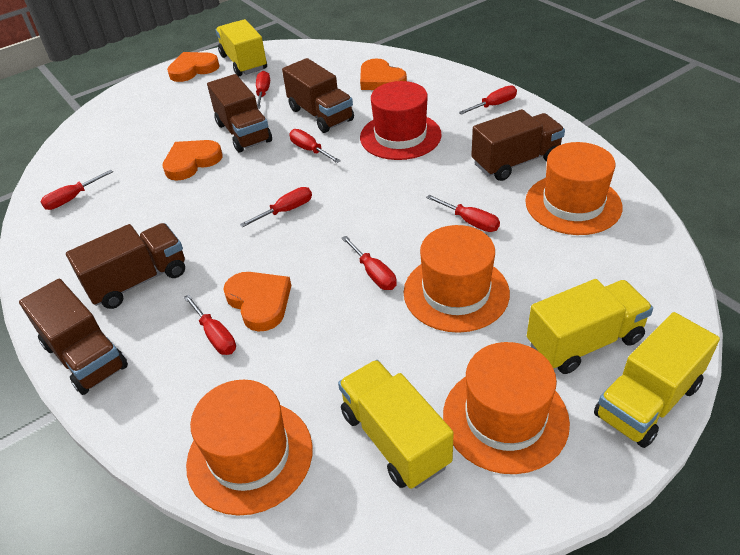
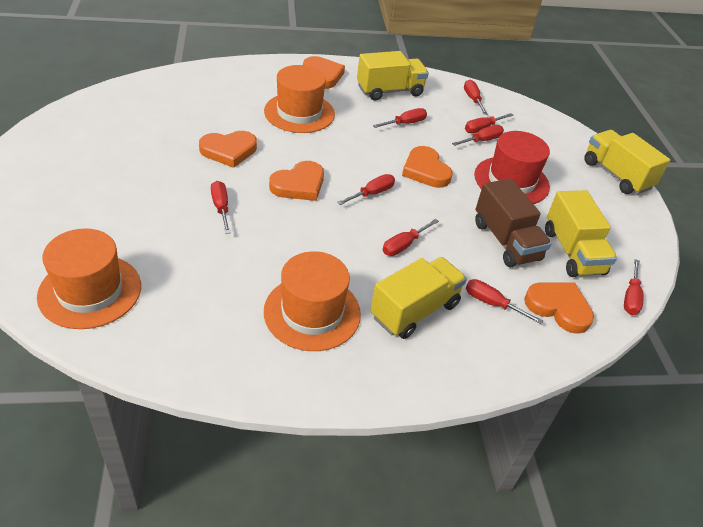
brown truck: [19,279,128,395] [66,223,185,309] [207,74,272,153] [282,58,354,133] [471,109,565,181] = 5 -> [475,179,552,268] = 1
orange hat: [186,380,313,516] [404,225,510,333] [443,342,570,474] [525,142,623,235] = 4 -> [37,228,141,329] [264,65,335,133] [264,251,361,351] = 3
orange heart: [163,140,222,181] [167,52,219,82] [223,272,291,332] [360,59,407,90] = 4 -> [199,131,257,168] [269,161,324,201] [303,56,345,89] [402,146,453,188] [524,282,594,334] = 5
red screwdriver: [40,170,113,210] [184,294,236,355] [240,187,312,227] [256,71,270,109] [289,129,341,163] [342,236,397,290] [426,195,500,232] [459,85,517,115] = 8 -> [211,181,231,234] [337,174,395,205] [373,108,427,128] [383,219,439,256] [452,125,504,146] [464,79,488,115] [465,113,514,133] [466,279,543,324] [624,259,643,315] = 9

